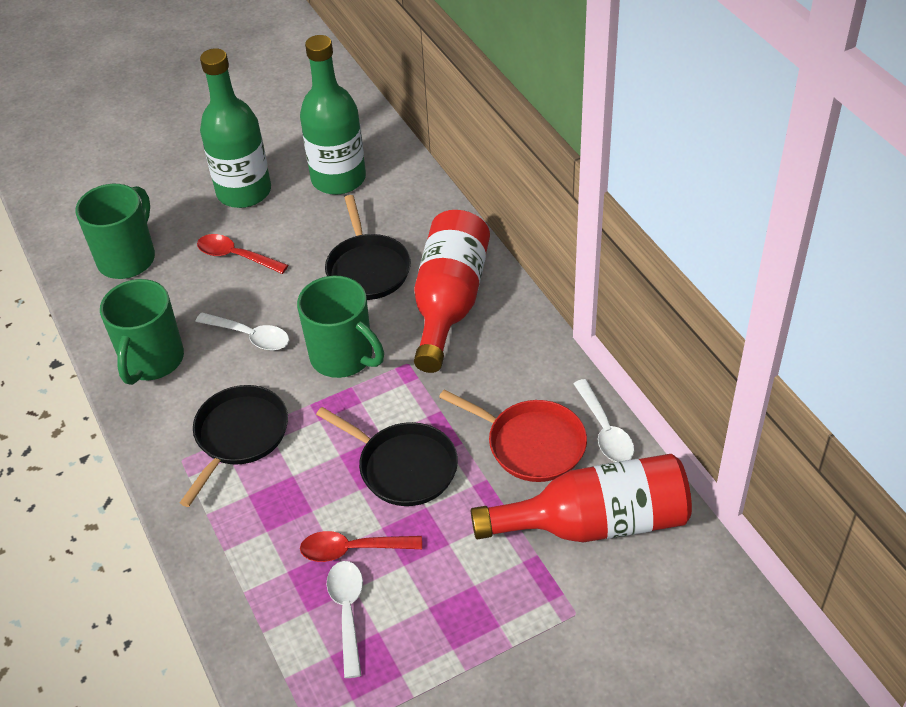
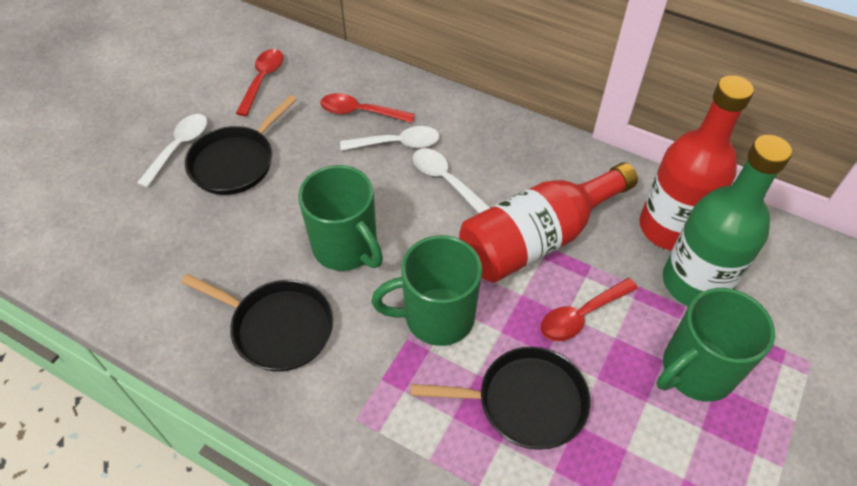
green bottle: [200,48,271,208] [300,35,366,195] = 2 -> [663,135,792,306] = 1
red pan: [439,390,587,482] = 1 -> none = 0
red spoon: [197,234,288,274] [300,531,422,562] = 2 -> [236,49,283,116] [320,93,415,123] [541,278,638,341] = 3

